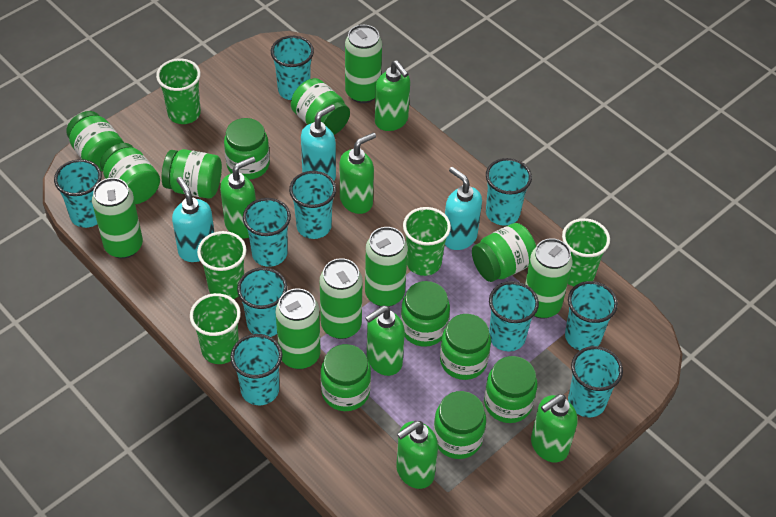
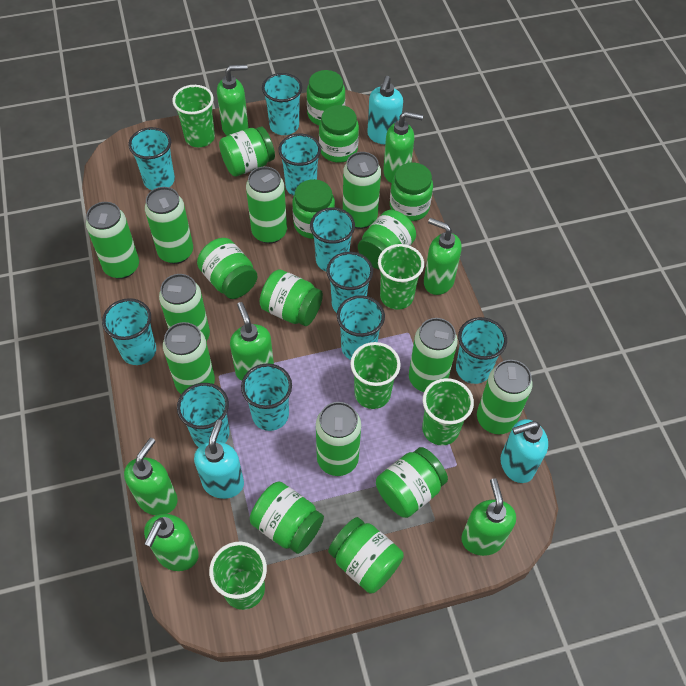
green can: [92,178,143,259] [275,289,321,369] [320,258,363,339] [345,25,382,103] [365,227,408,307] [525,238,573,319] = 6 -> [86,202,139,279] [145,187,193,264] [159,274,210,341] [163,322,215,394] [246,166,287,244] [316,402,361,476] [343,152,381,229] [409,318,458,392] [477,360,532,434] = 9
green soap dispenser: [220,157,256,238] [340,132,376,214] [365,305,405,376] [375,60,410,131] [396,421,438,489] [531,394,578,463] = 6 -> [124,438,178,515] [144,514,199,571] [217,64,248,136] [230,302,274,381] [383,111,423,183] [424,218,462,295] [461,478,516,556] = 7

